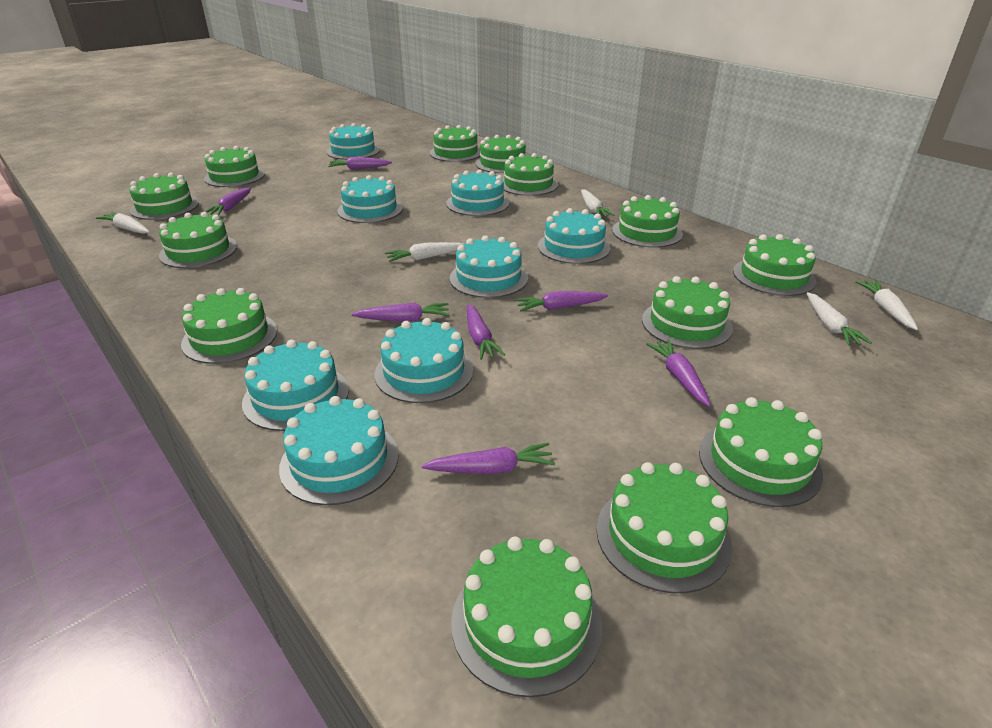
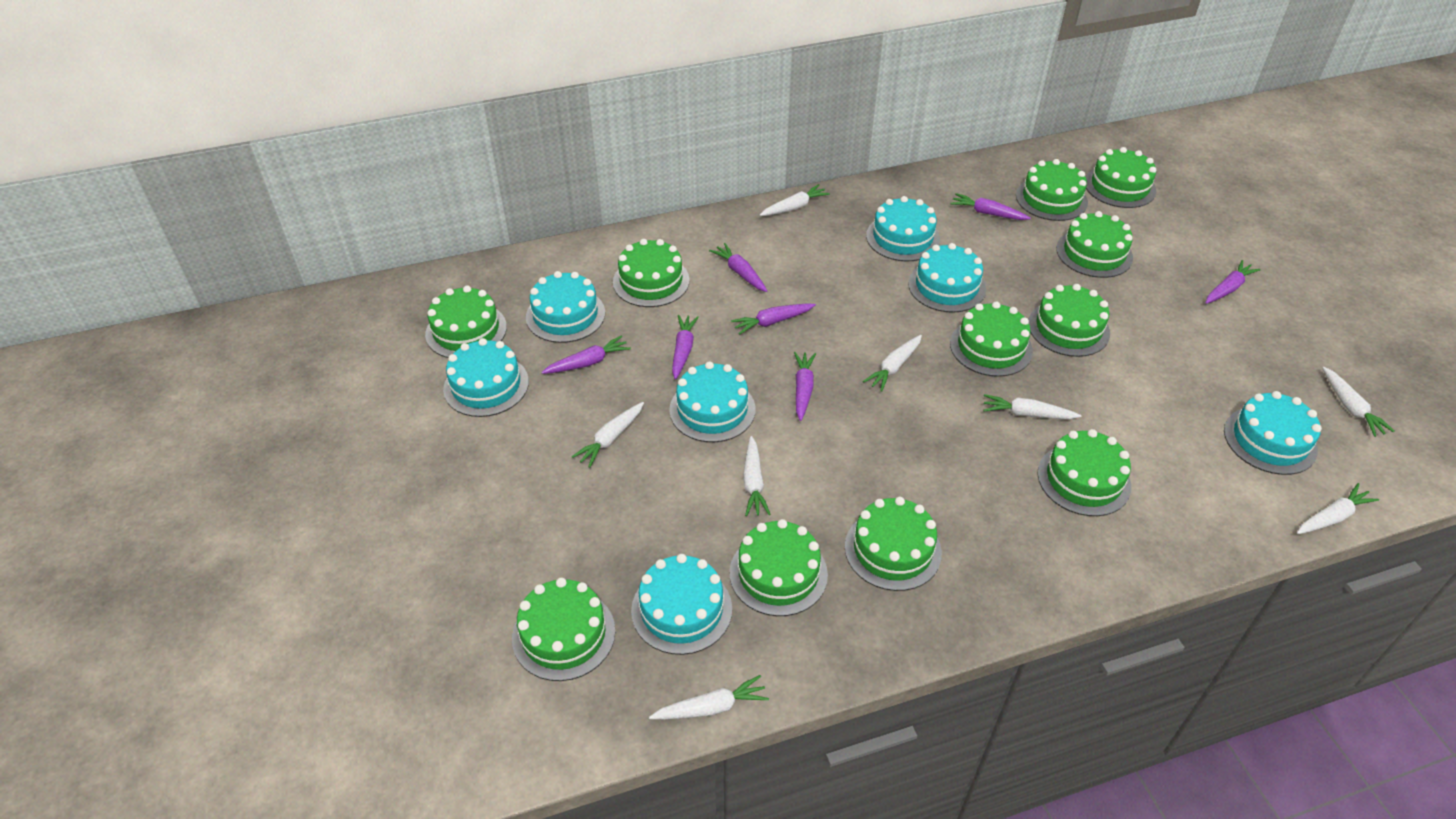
green cake: [129,173,199,220] [159,212,237,268] [181,288,277,364] [204,146,265,187] [430,125,480,162] [451,537,602,697] [475,135,526,173] [503,153,558,196] [596,462,732,593] [612,195,683,248] [642,276,733,349] [699,397,823,507] [733,234,816,296] = 13 -> [425,285,507,358] [512,578,615,681] [613,239,690,307] [730,519,828,616] [845,497,942,591] [950,302,1033,377] [1016,159,1088,221] [1029,284,1110,357] [1038,429,1131,516] [1056,211,1133,278] [1086,147,1156,208] = 11
turquoise cake: [242,340,349,431] [279,396,398,505] [327,123,380,160] [337,175,403,223] [375,318,473,403] [446,169,509,216] [450,235,528,298] [538,208,611,264] = 8 -> [443,338,529,417] [526,271,605,343] [631,554,732,655] [669,362,756,442] [866,196,940,262] [908,243,986,313] [1224,391,1322,475] = 7
white carrot: [96,212,150,234] [385,242,464,262] [581,189,615,217] [806,292,872,346] [855,280,918,330] = 5 -> [572,402,644,468] [649,675,769,720] [743,436,771,516] [760,184,830,216] [863,335,922,392] [983,394,1082,419] [1297,483,1379,534] [1322,367,1394,437] = 8

